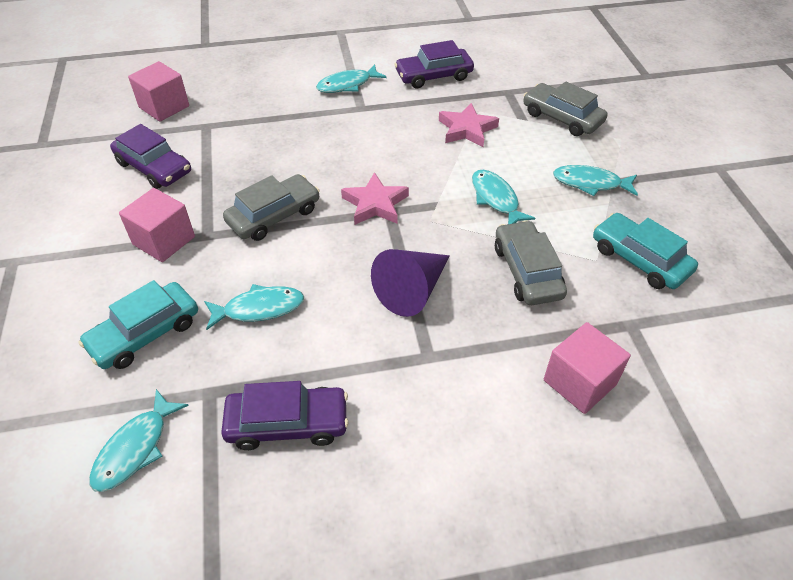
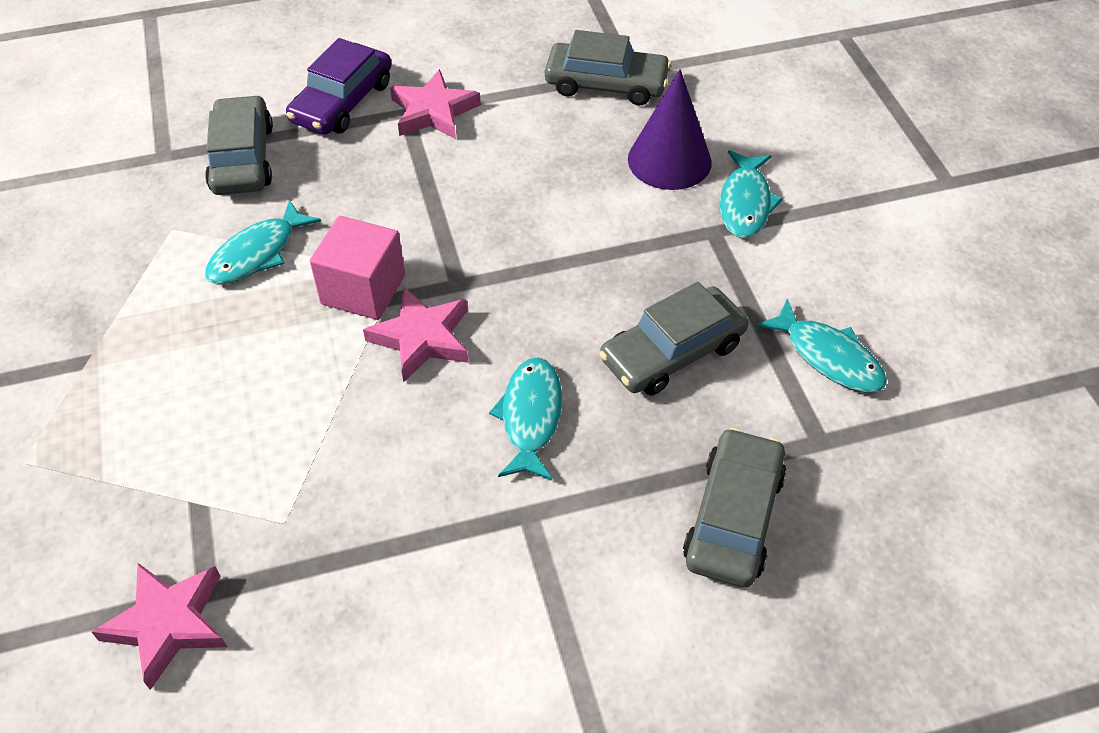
grey car: [223,174,320,241] [495,220,567,305] [523,82,607,136] = 3 -> [205,95,273,195] [545,30,671,105] [599,282,748,396] [683,428,786,587] = 4
pink cube: [119,188,195,262] [128,61,189,121] [544,322,631,414] = 3 -> [310,216,405,320] = 1
pink star: [341,172,409,225] [439,103,499,147] = 2 -> [92,563,227,690] [363,287,468,382] [390,69,481,139] = 3
purple car: [110,124,191,189] [221,381,349,450] [394,40,474,88] = 3 -> [286,38,392,134] = 1
turquoise car: [79,280,198,369] [593,213,698,289] = 2 -> none = 0
turquoise fish: [89,389,189,492] [204,284,305,330] [316,64,387,93] [472,170,535,224] [553,165,638,196] = 5 -> [205,199,321,285] [489,357,562,481] [720,150,783,238] [756,299,887,392] = 4

